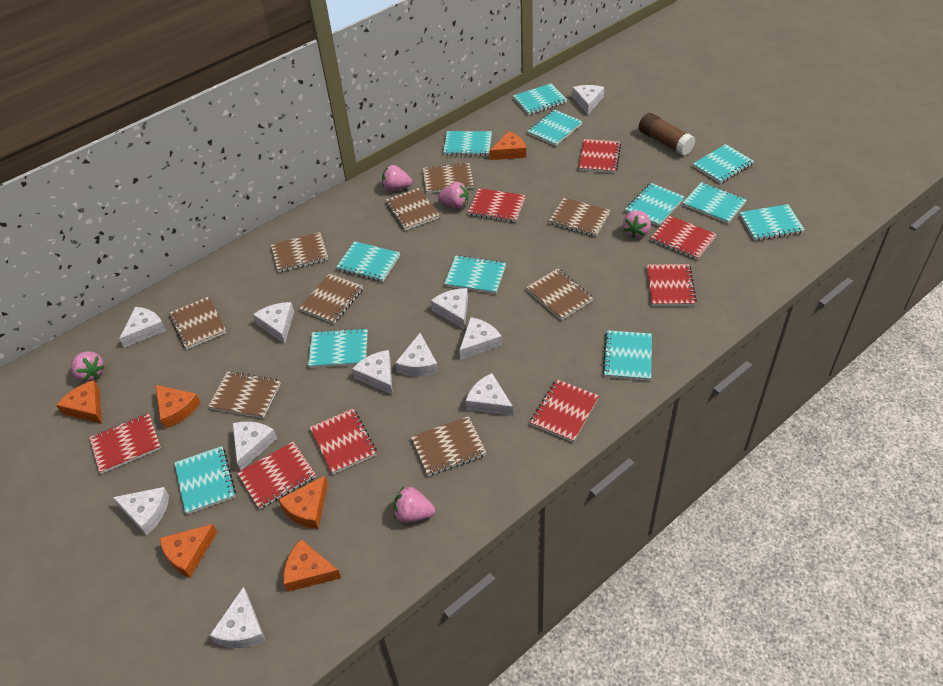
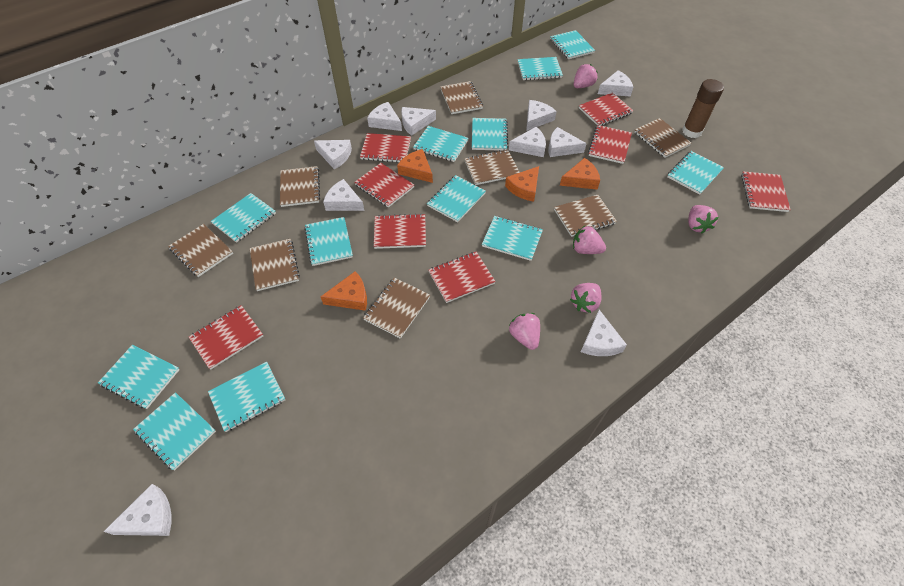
brown notebook: [169,297,227,350] [208,371,281,418] [271,232,328,273] [299,274,363,324] [385,188,440,231] [411,416,487,476] [423,162,474,194] [526,268,593,320] [549,198,610,237] = 9 -> [168,224,233,277] [250,239,300,291] [280,166,320,207] [363,277,430,339] [440,81,483,114] [464,149,520,185] [554,195,617,237] [634,118,691,158] = 8
orange cheese: [56,380,102,424] [155,385,201,429] [160,524,217,578] [278,476,328,529] [283,539,341,592] [489,131,526,160] = 6 -> [321,271,367,311] [397,149,433,183] [505,166,539,202] [560,158,600,190] = 4
white cheese: [112,487,169,536] [119,307,166,348] [209,587,266,648] [233,422,277,470] [253,302,294,344] [352,350,393,395] [395,333,438,376] [431,288,468,330] [459,317,502,360] [466,373,513,416] [572,85,604,114] = 11 -> [103,484,171,536] [314,140,352,170] [323,179,364,211] [367,102,402,131] [401,107,436,136] [509,127,546,157] [526,100,557,131] [548,127,587,157] [581,310,627,356] [598,70,633,97] = 10

